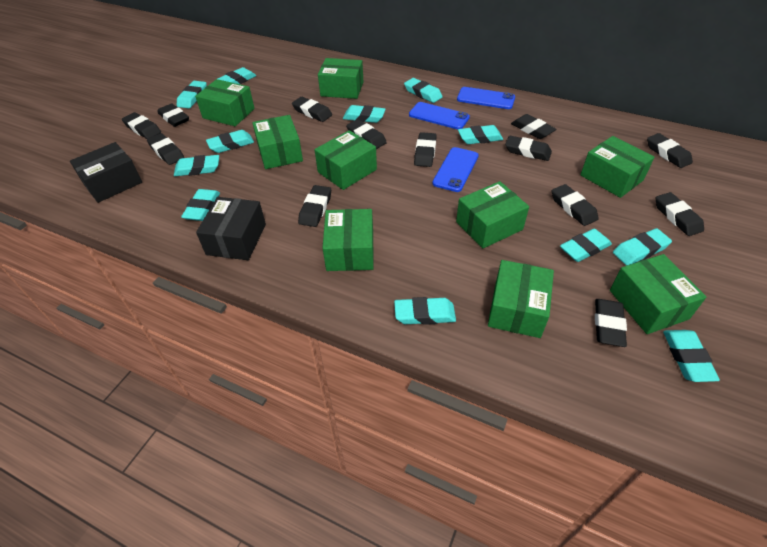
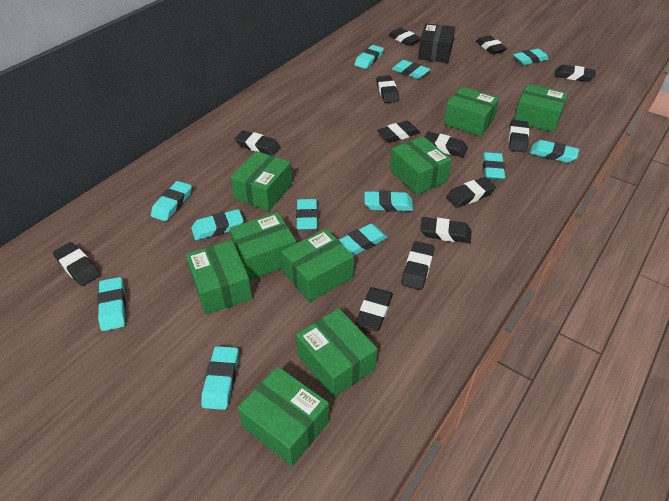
black box: [70,142,142,203] [196,197,266,260] = 2 -> [418,23,455,63] = 1
blue phone: [409,102,470,129] [432,147,479,192] [457,87,515,109] = 3 -> none = 0

